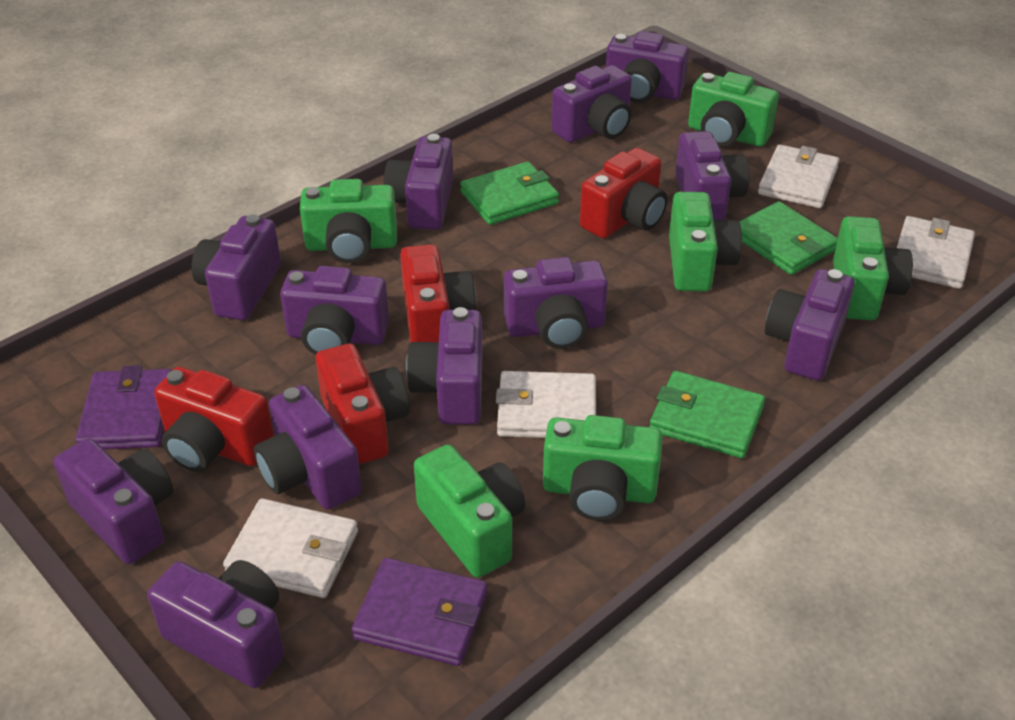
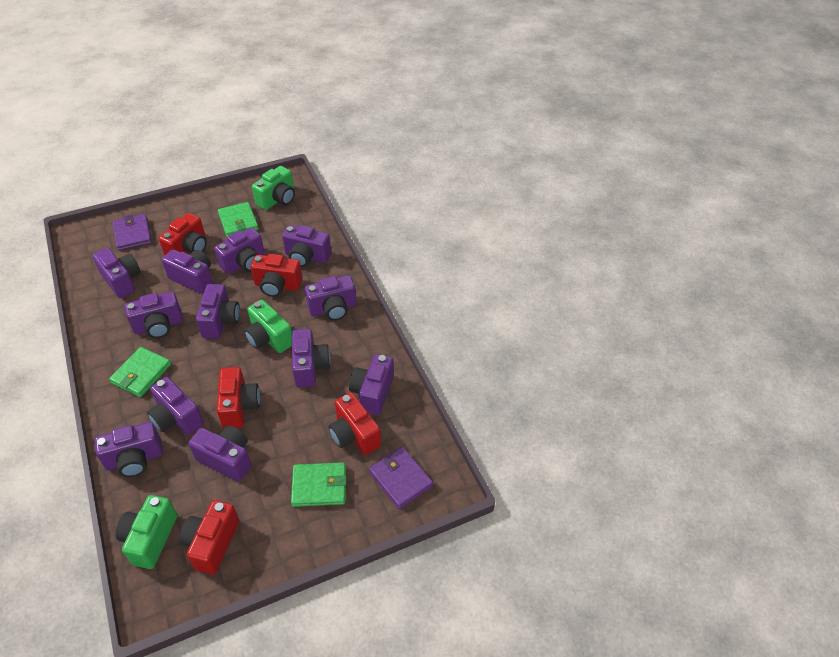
green camera: [300,179,397,263] [414,444,525,578] [543,415,663,521] [669,192,742,291] [688,72,779,147] [833,216,913,320] = 6 -> [116,495,177,569] [244,300,292,353] [252,166,295,210] = 3
red camera: [154,367,274,472] [315,344,410,464] [400,244,477,343] [580,148,667,238] = 4 -> [159,213,207,256] [179,500,239,575] [217,367,260,428] [251,254,303,297] [328,392,381,455] = 5
white wallet: [223,498,358,598] [496,371,596,438] [758,145,839,208] [897,216,975,289] = 4 -> none = 0

